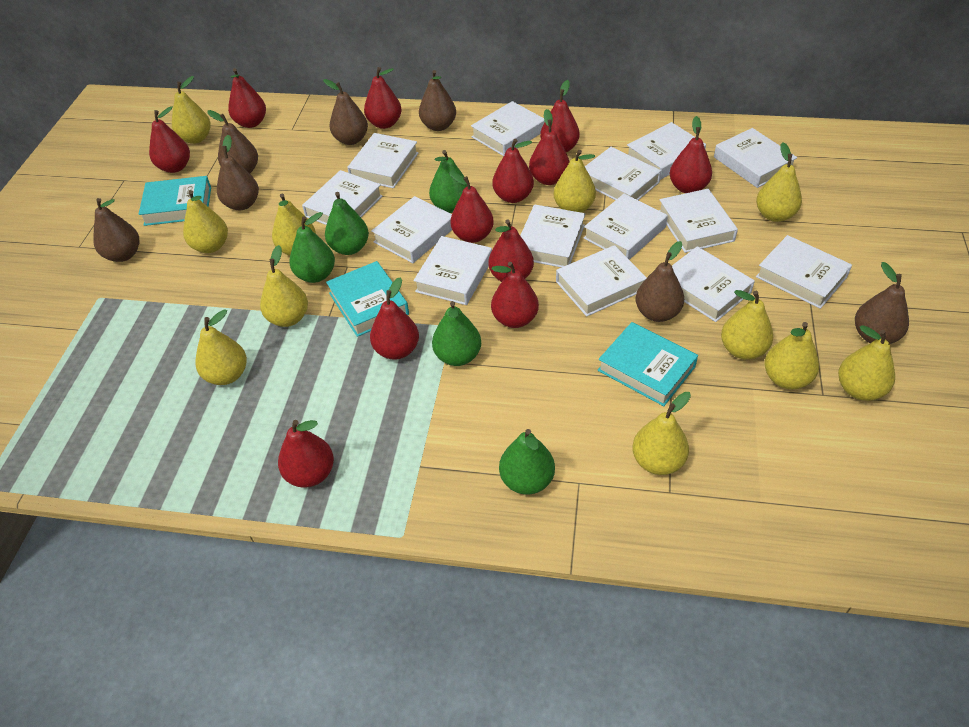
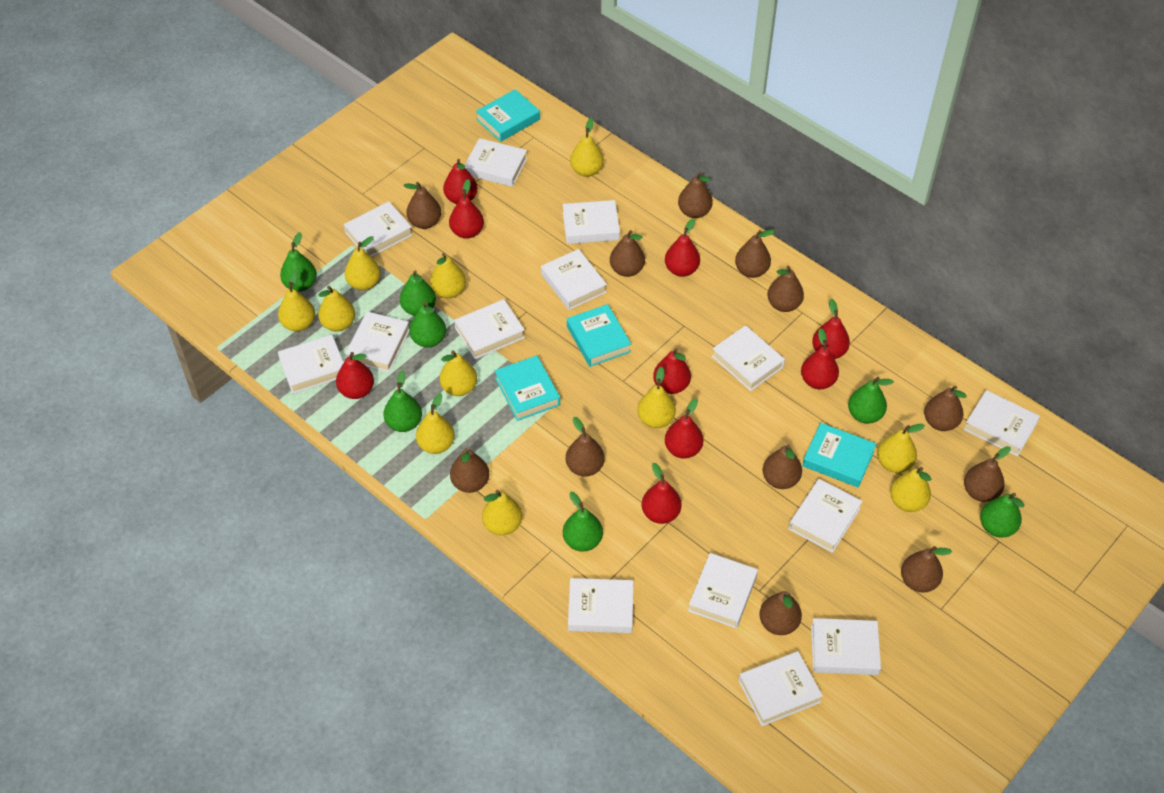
brown pear: [93,198,139,262] [207,110,258,174] [217,135,259,210] [323,79,368,145] [419,70,456,131] [636,241,684,322] [855,262,909,344] = 7 -> [403,182,441,229] [450,448,489,493] [566,417,604,477] [610,230,645,277] [678,172,713,218] [735,230,775,278] [759,591,802,635] [763,444,802,489] [767,265,804,312] [901,546,952,593] [924,386,967,431] [964,446,1011,502] = 12
green pear: [289,212,335,283] [325,192,369,255] [429,150,467,213] [432,301,481,366] [499,429,555,494] = 5 -> [280,232,317,292] [383,370,422,432] [400,270,436,316] [409,302,446,347] [563,492,603,552] [848,377,894,424] [980,493,1025,538] = 7
red pear: [149,106,190,173] [228,68,266,128] [278,420,334,488] [364,67,402,129] [370,277,419,360] [449,171,494,243] [488,219,534,282] [491,262,539,328] [492,139,534,203] [529,109,570,185] [540,80,580,152] [670,116,712,193] = 12 -> [336,352,374,399] [443,159,478,204] [449,179,484,239] [642,463,682,524] [653,348,691,394] [665,218,700,277] [665,398,704,459] [801,328,839,389] [812,299,850,359] = 9
turquoise book: [139,176,211,226] [326,261,409,337] [598,322,698,406] = 3 -> [476,89,540,142] [495,355,560,421] [567,304,631,367] [802,423,876,488] = 4

